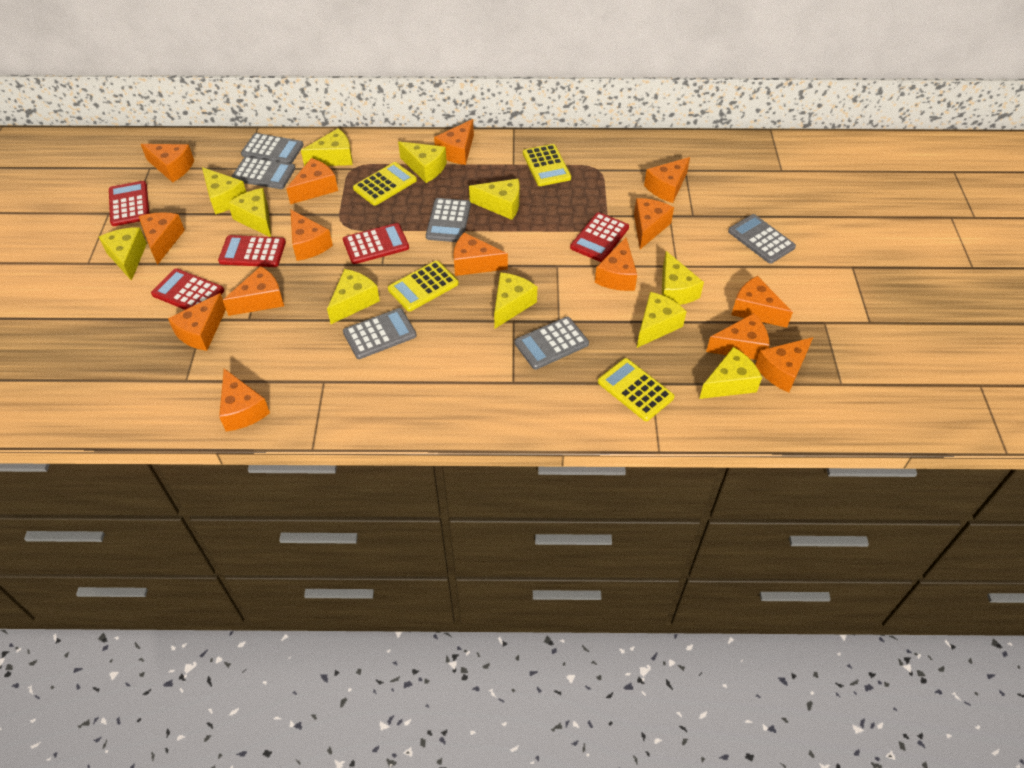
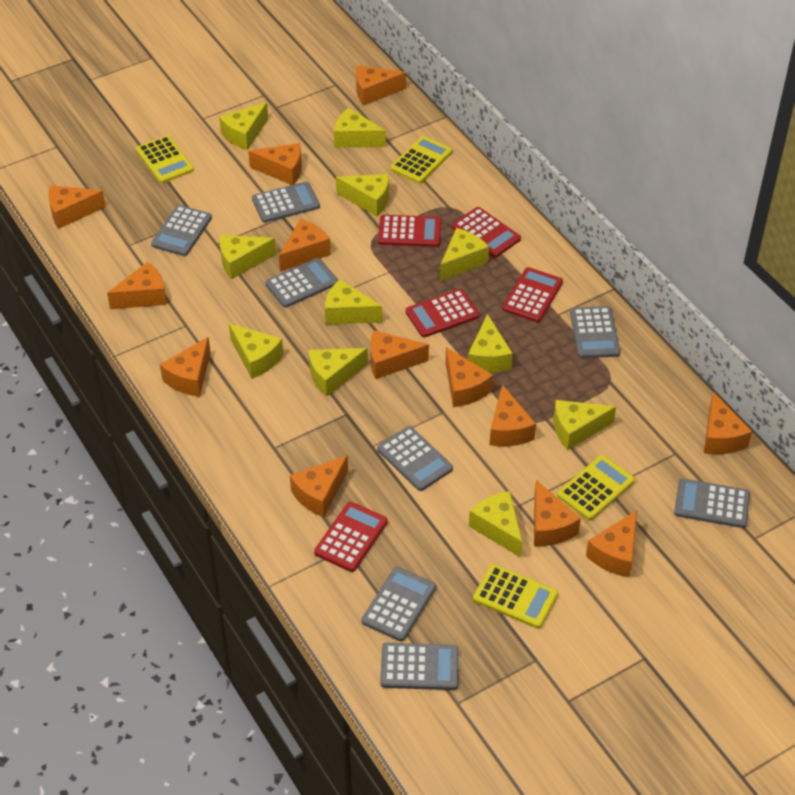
grey calculator: [231,156,295,189] [241,133,304,164] [343,308,417,359] [426,198,471,242] [515,317,589,370] [728,214,796,264] = 6 -> [151,205,212,256] [252,182,320,223] [265,258,338,308] [362,567,436,642] [377,426,453,491] [380,643,459,690] [570,306,620,358] [674,478,750,528] = 8
orange cheese: [139,212,185,265] [141,144,194,182] [168,293,226,351] [219,369,270,431] [223,266,284,316] [286,158,338,204] [290,209,333,261] [434,119,474,165] [453,232,508,276] [595,237,637,291] [634,198,674,249] [644,157,690,203] [706,313,770,360] [731,276,793,328] [755,337,813,393] = 15 -> [48,185,106,229] [107,262,167,309] [160,337,211,396] [248,143,302,185] [279,219,331,271] [290,455,348,517] [356,65,406,106] [370,330,429,379] [445,347,493,407] [490,384,536,446] [534,480,581,546] [586,510,637,577] [704,392,752,454] = 13

